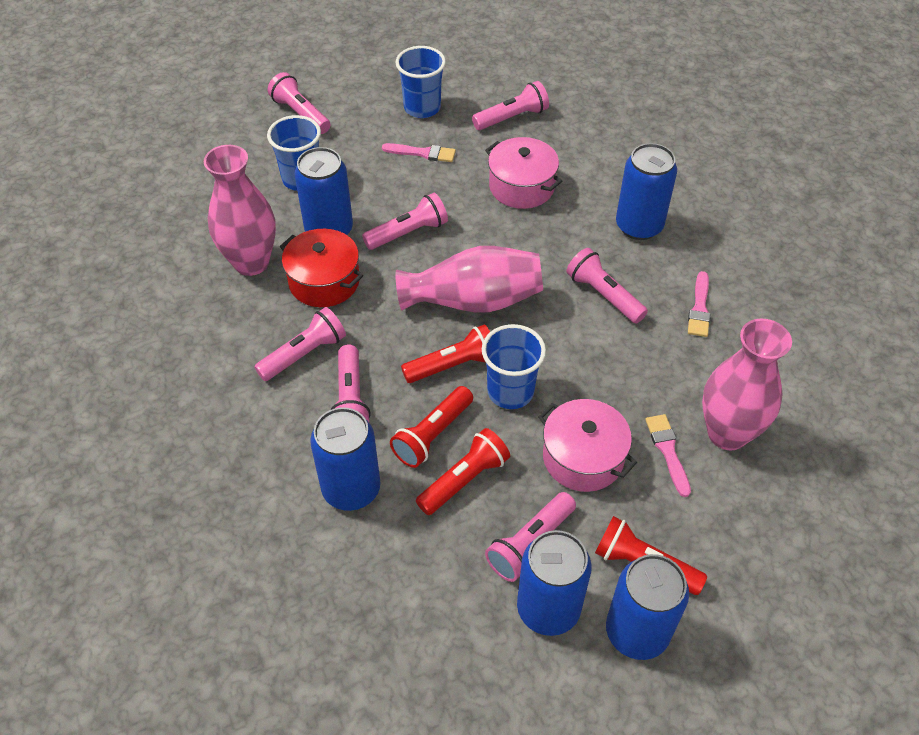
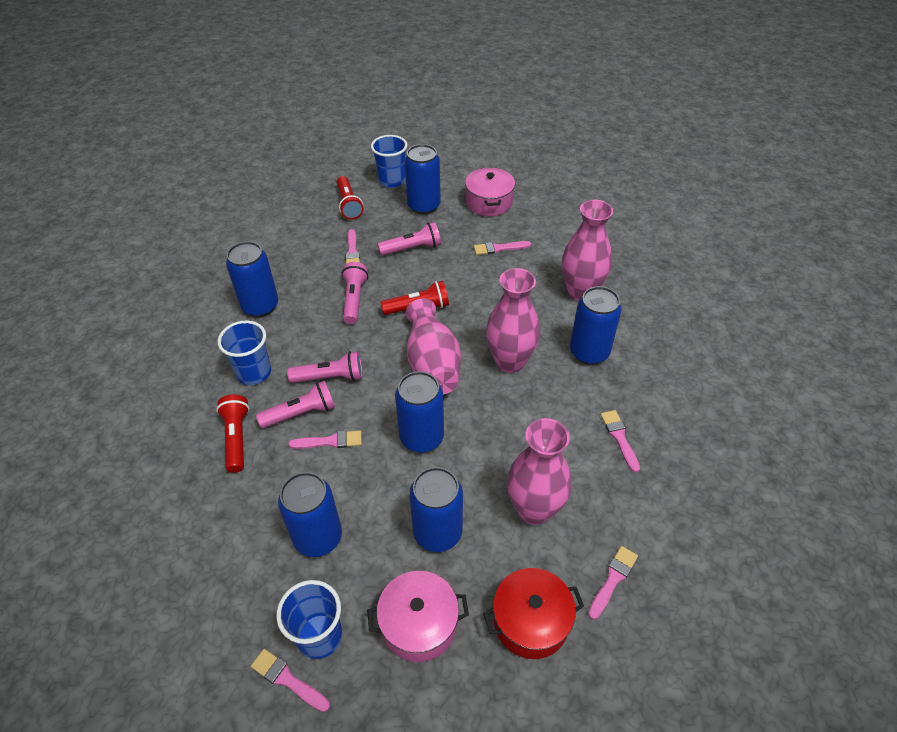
blue can: [295,147,353,235] [310,407,381,511] [517,530,592,636] [606,554,689,660] [616,143,677,240] = 5 -> [226,241,278,317] [278,472,342,557] [395,371,444,453] [404,144,441,214] [409,467,463,552] [570,286,622,365] = 6
pink brush: [382,143,456,162] [645,414,691,497] [688,271,710,337] = 3 -> [251,649,330,712] [288,430,362,449] [345,229,360,264] [474,241,531,255] [588,546,638,620] [600,410,640,473] = 6
pink flashlight: [254,307,346,381] [268,72,331,134] [330,345,371,422] [362,193,448,250] [472,81,549,130] [485,492,576,582] [566,248,648,323] = 7 -> [256,381,335,428] [287,351,363,383] [341,262,368,324] [378,222,441,256] = 4
pink vase: [204,145,276,276] [396,246,543,313] [702,319,792,450] = 3 -> [406,299,461,394] [486,268,540,373] [507,418,572,525] [562,200,613,301] = 4
red flashlight: [390,386,473,468] [401,324,490,383] [416,428,510,515] [595,516,707,595] = 4 -> [216,395,249,473] [337,176,363,220] [380,281,449,315] = 3

